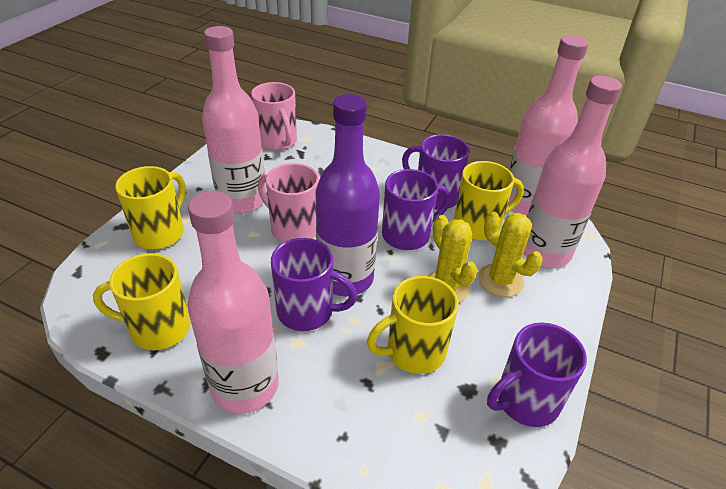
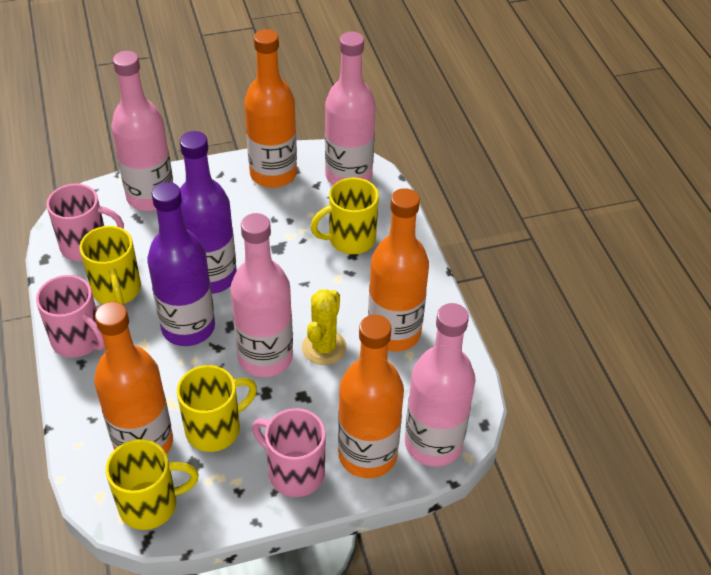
orange bottle: none = 0 -> [94,302,173,454] [244,29,297,188] [338,315,404,478] [368,188,429,352] = 4
pink mug: [251,82,297,151] [258,163,319,243] = 2 -> [36,275,105,358] [46,184,124,261] [252,408,326,497] = 3
purple bottle: [315,94,380,296] = 1 -> [147,182,215,346] [180,131,237,294] = 2
purple mug: [271,238,357,331] [382,169,451,250] [402,134,469,210] [487,322,587,427] = 4 -> none = 0
yellow cactus: [427,215,477,303] [478,212,543,297] = 2 -> [302,289,346,365] = 1

